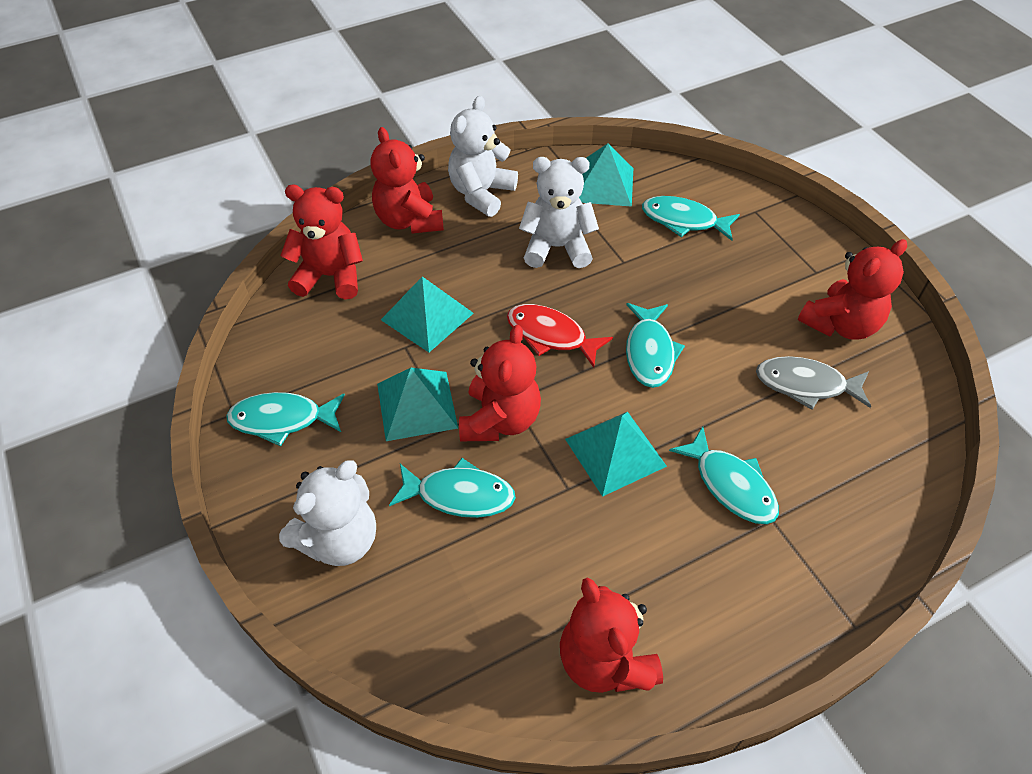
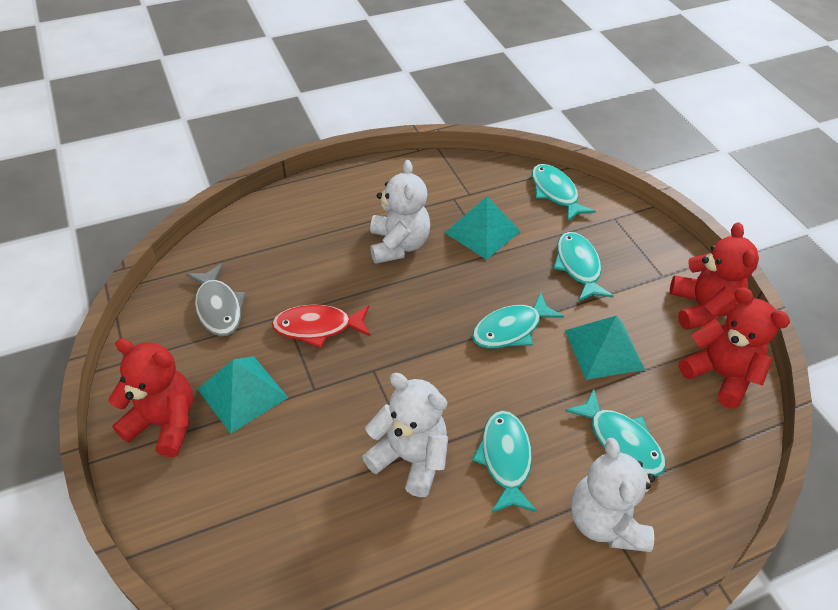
red teddy bear: [280,185,363,299] [371,127,444,234] [459,325,541,441] [560,578,663,693] [798,239,907,340] = 5 -> [109,338,193,457] [670,223,759,330] [679,287,790,408] = 3
turquoise pyramid: [377,368,458,441] [381,276,474,352] [565,412,667,497] [579,143,633,207] = 4 -> [197,356,288,434] [445,196,521,260] [565,316,645,380] = 3

